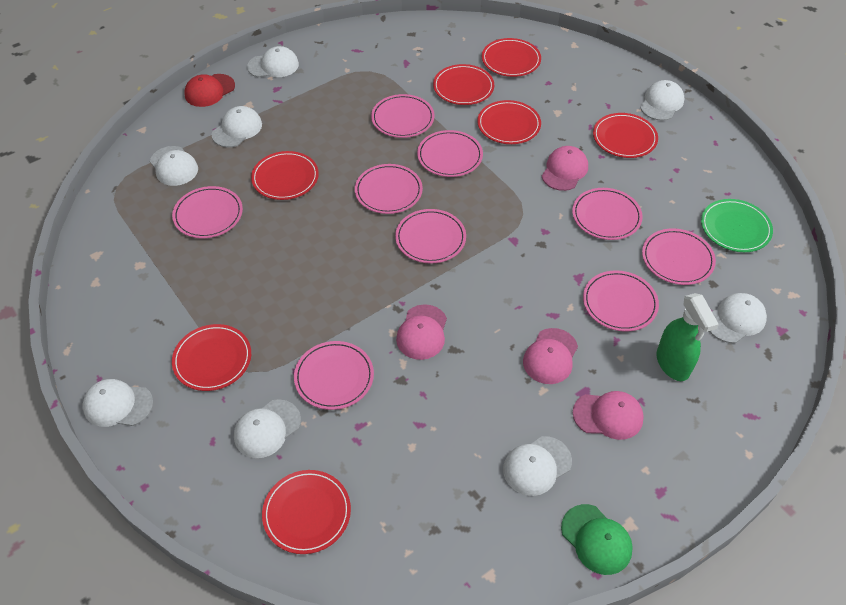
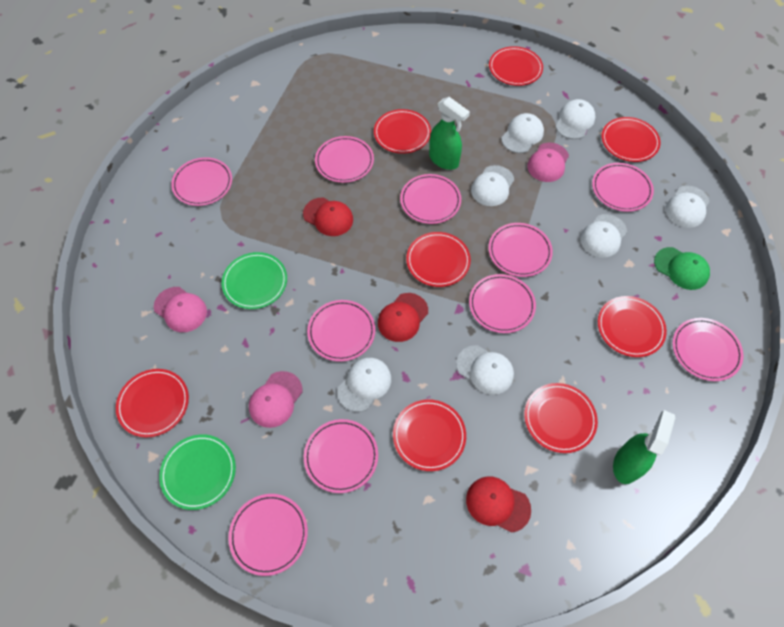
green plate: [701,199,773,252] = 1 -> [159,434,236,510] [221,252,287,309] = 2
green spray bottle: [656,293,719,381] = 1 -> [429,97,470,170] [613,410,675,484] = 2
pink cap: [396,304,447,360] [523,328,578,384] [542,146,588,191] [573,391,644,440] = 4 -> [154,287,207,332] [249,371,303,428] [527,143,569,182] = 3
pink plate: [172,186,243,238] [294,341,374,410] [355,164,423,214] [371,94,434,138] [395,209,466,263] [417,130,483,177] [572,188,643,240] [583,270,659,332] [642,228,716,285] = 9 -> [171,157,232,206] [228,494,308,576] [304,419,378,493] [307,300,375,362] [315,136,374,183] [400,174,461,224] [469,274,536,333] [489,223,553,277] [592,163,654,212] [672,318,743,381] = 10
red cap: [184,74,235,107] = 1 -> [303,197,353,236] [378,293,428,342] [466,476,531,533] = 3
red plate: [172,324,251,391] [251,151,319,200] [262,470,351,554] [433,64,494,105] [477,100,541,144] [482,38,541,77] [593,113,658,158] = 7 -> [116,369,189,437] [374,109,431,154] [393,399,466,471] [406,232,471,287] [489,46,543,86] [524,383,598,453] [598,296,667,357] [602,117,661,162] = 8
white cap: [83,379,154,427] [150,146,198,186] [212,106,262,147] [234,399,301,458] [247,46,299,77] [503,436,572,496] [640,80,684,121] [709,293,767,343] = 8 -> [337,358,391,412] [456,345,514,395] [471,165,514,206] [501,113,544,153] [555,99,595,139] [580,214,627,258] [666,186,709,228] = 7

